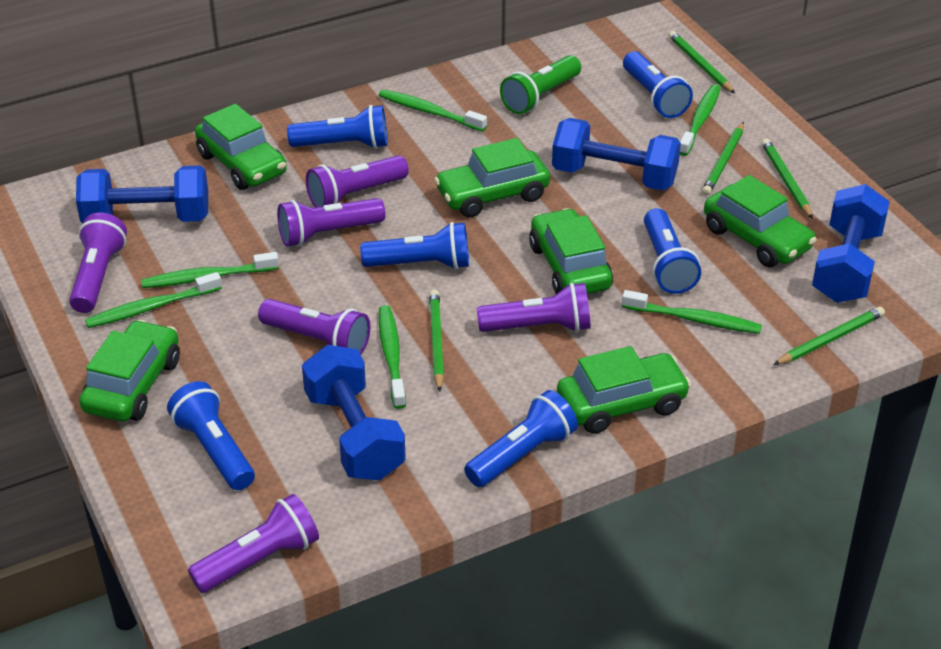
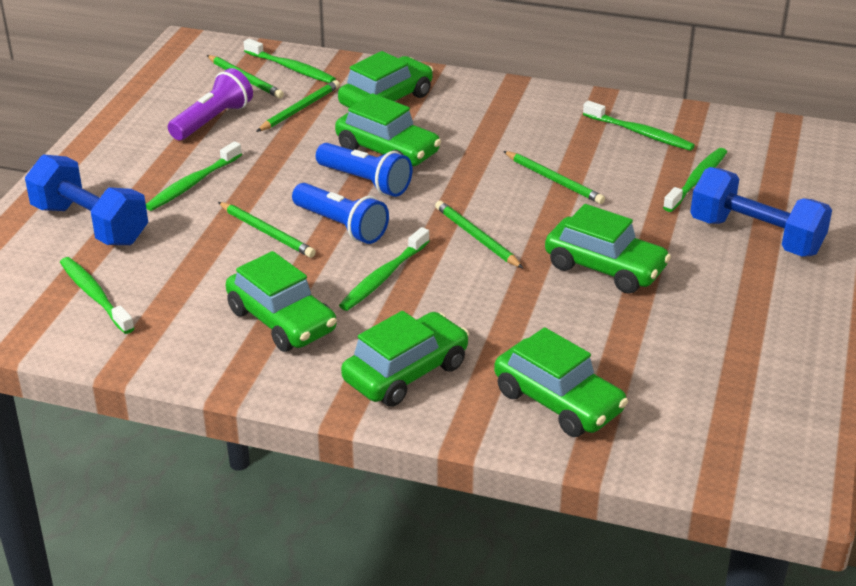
blue dumbbell: [76,165,208,223] [302,345,406,481] [552,118,681,191] [812,184,890,303] = 4 -> [25,154,148,245] [690,167,832,257] = 2
blue flashlight: [167,381,255,490] [287,105,388,149] [360,222,469,270] [464,390,578,487] [623,51,693,118] [644,208,701,294] = 6 -> [292,183,389,244] [316,143,412,197] = 2
green flashlight: [500,55,581,114] = 1 -> none = 0
purple flashlight: [69,213,127,313] [188,494,319,593] [258,299,370,355] [277,198,385,247] [306,155,409,208] [477,283,590,332] = 6 -> [168,68,253,140] = 1

